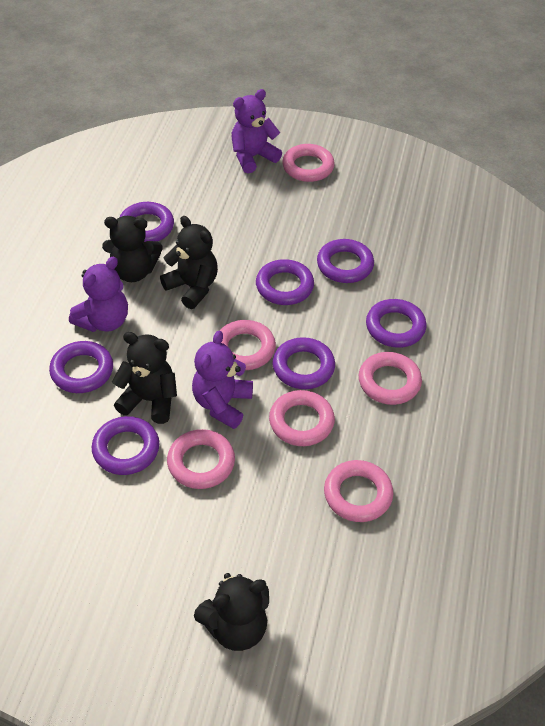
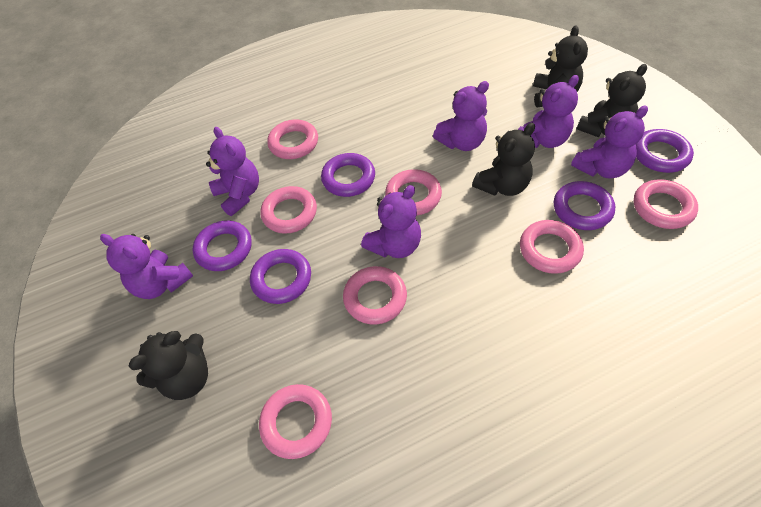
pink ring: [167,429,235,489] [219,320,276,370] [269,390,335,446] [282,144,335,182] [324,460,393,522] [359,352,422,405] = 6 -> [259,384,332,459] [260,186,317,234] [267,120,318,159] [343,266,407,325] [385,169,442,216] [520,220,584,274] [634,179,698,229] = 7
purple ring: [49,341,113,393] [92,416,160,475] [120,202,174,242] [256,259,314,305] [273,337,335,389] [317,239,374,283] [366,299,427,348] = 7 -> [193,220,252,271] [250,249,311,304] [321,153,375,197] [554,181,615,230] [635,129,694,173] = 5
purple teddy bear: [69,256,128,332] [192,331,253,429] [231,89,282,174] = 3 -> [100,234,193,299] [206,127,259,216] [361,185,421,258] [433,81,489,151] [518,75,579,148] [571,106,648,179] = 6

